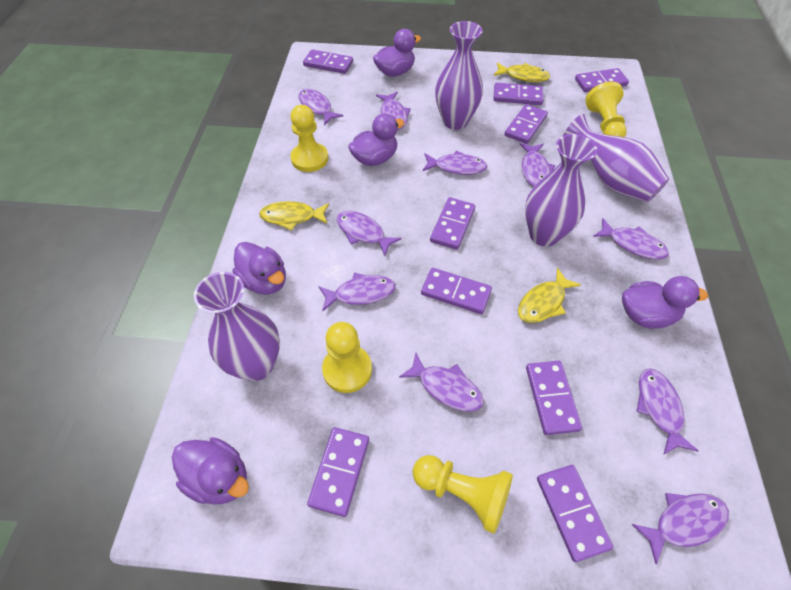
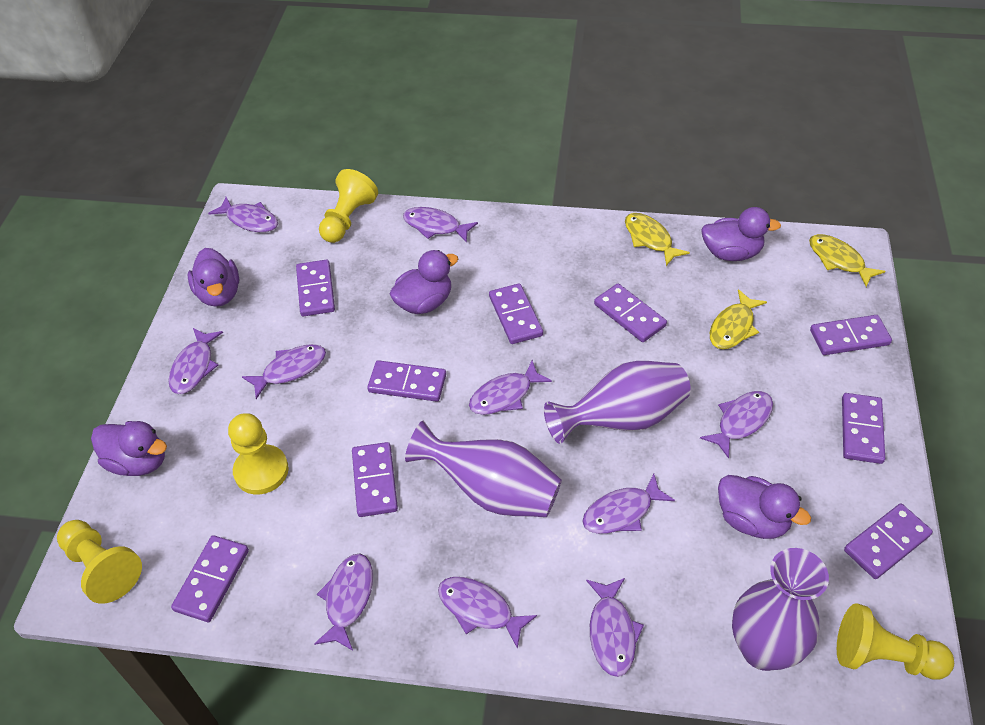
purple vase: [194,272,280,381] [435,21,483,130] [525,134,597,247] [563,114,669,202] = 4 -> [405,421,562,517] [544,361,691,444] [732,548,829,671] = 3

